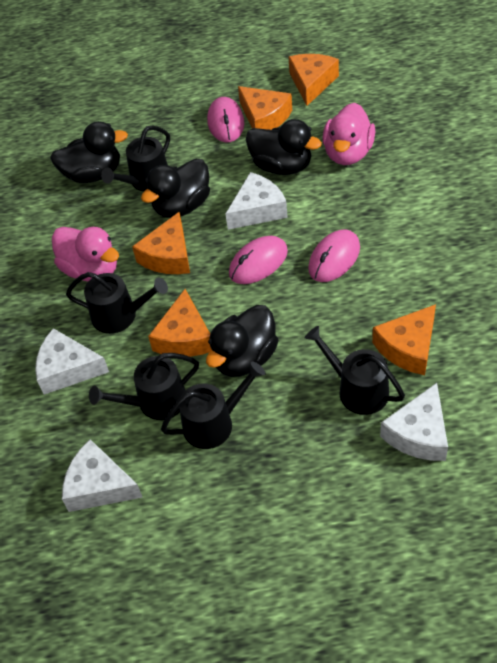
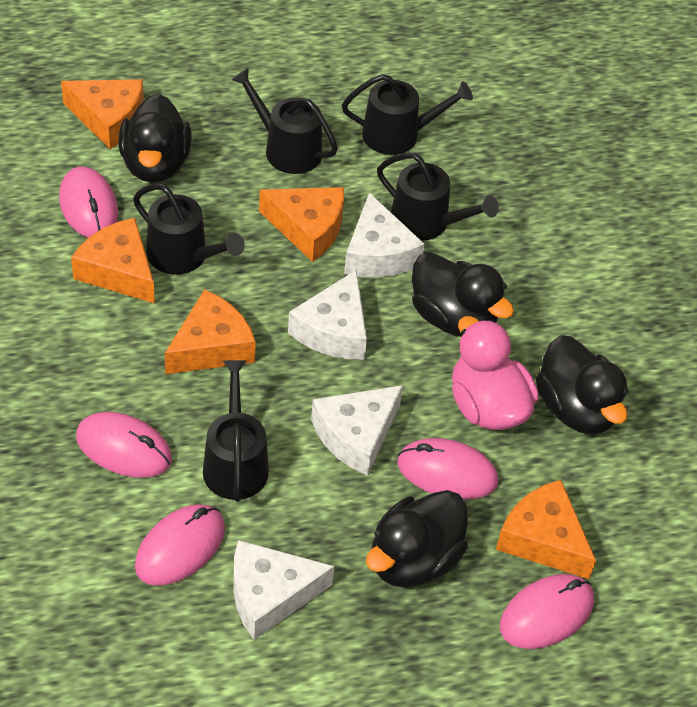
pink duck: [52,227,119,281] [322,103,376,165] = 2 -> [452,316,539,430] = 1
pink mouse: [207,97,244,142] [229,236,288,284] [308,229,360,282] = 3 -> [59,166,118,238] [76,412,172,478] [135,504,225,586] [397,438,498,500] [500,574,594,649] = 5

